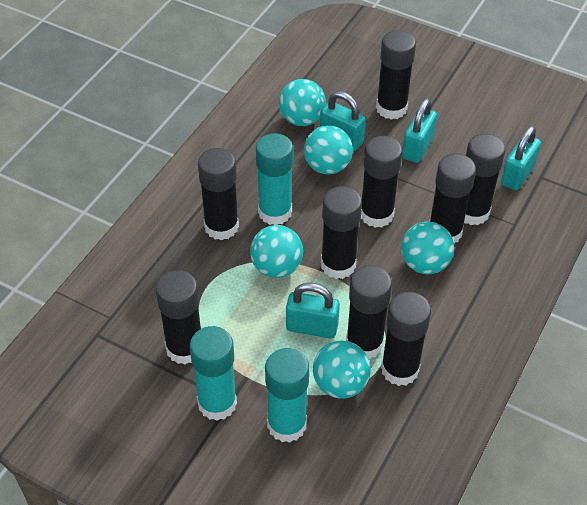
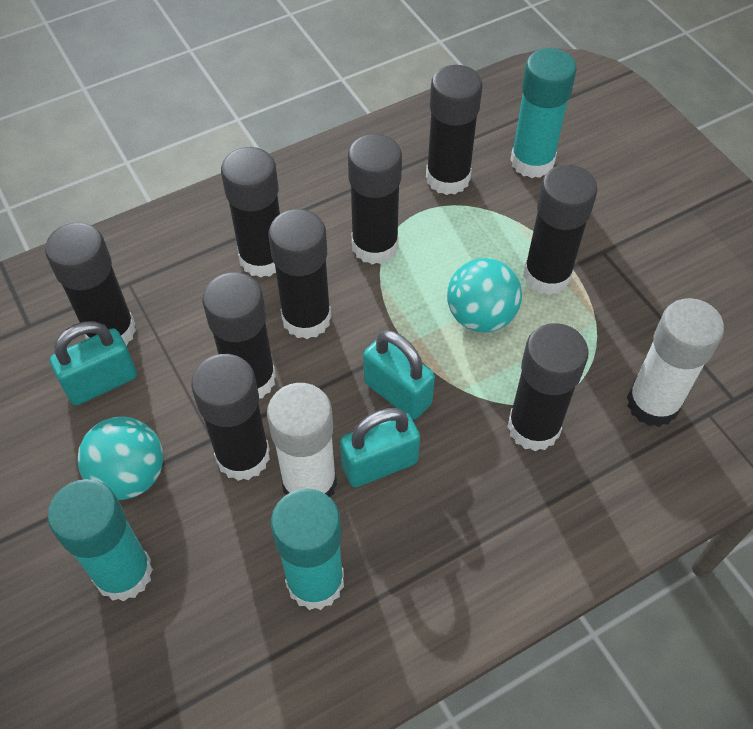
turquoise ball: [250,225,303,278] [279,79,326,126] [304,125,353,174] [313,341,371,399] [401,221,454,274] = 5 -> [77,417,163,500] [447,258,522,332] = 2
turquoise padlock: [286,283,340,339] [320,91,366,151] [402,98,437,163] [501,126,541,191] = 4 -> [50,321,137,405] [340,408,420,487] [363,330,435,420] = 3
white glue stick: none = 0 -> [267,383,337,497] [627,298,724,427] = 2

